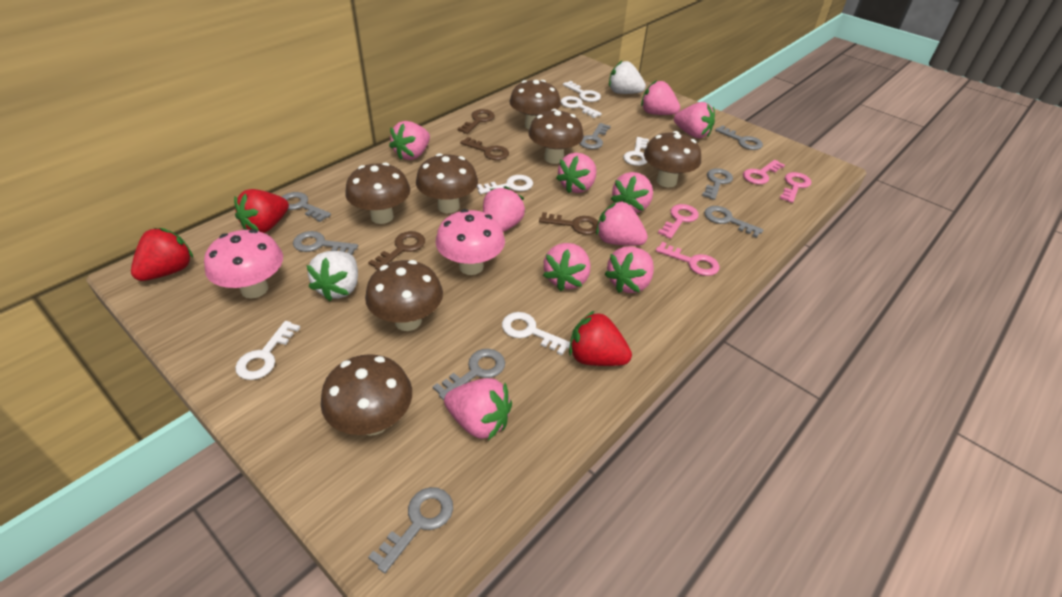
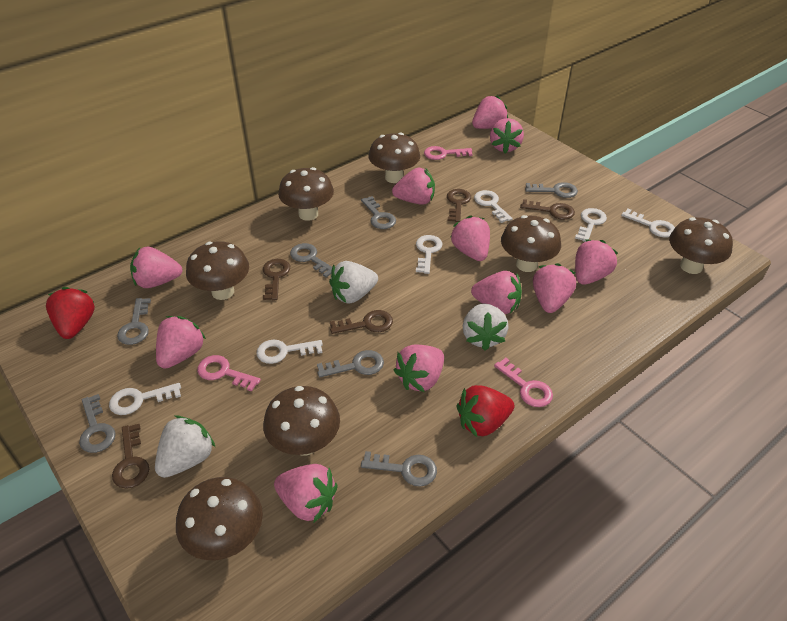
brown key: [368,231,425,270] [457,109,495,134] [460,137,509,160] [539,212,598,235] = 4 -> [112,424,149,489] [263,259,290,301] [330,310,393,334] [447,189,471,222] [520,199,575,220] = 5
grey key: [282,192,331,222] [293,231,358,255] [368,487,453,573] [433,349,505,400] [579,123,611,149] [702,168,733,200] [704,206,763,238] [715,125,763,150] = 8 -> [79,394,116,453] [117,298,151,345] [290,243,332,277] [317,350,384,378] [361,196,396,229] [361,451,437,487] [525,182,578,198] = 7
pink key: [656,242,720,276] [658,204,699,239] [743,160,785,184] [780,172,812,203] = 4 -> [197,355,261,391] [424,146,473,160] [494,358,553,407] = 3
pink mushroom: [204,229,283,299] [435,209,505,275] = 2 -> none = 0
pink strawberry: [389,121,430,160] [444,378,512,440] [483,186,525,232] [543,243,590,291] [556,153,596,193] [596,201,648,246] [605,246,654,293] [611,172,653,213] [641,80,680,115] [674,102,715,138] = 10 -> [130,247,182,288] [156,316,206,369] [274,464,338,522] [392,167,435,205] [393,344,444,392] [450,216,490,261] [471,271,522,314] [472,95,508,129] [490,118,524,153] [533,263,576,313] [575,239,618,285] = 11
red strawberry: [131,228,193,281] [234,189,289,233] [569,311,632,366] = 3 -> [46,287,95,339] [456,385,515,437] = 2
white strawberry: [306,251,358,301] [609,60,646,94] = 2 -> [155,416,215,478] [329,261,378,304] [463,303,509,350] = 3

